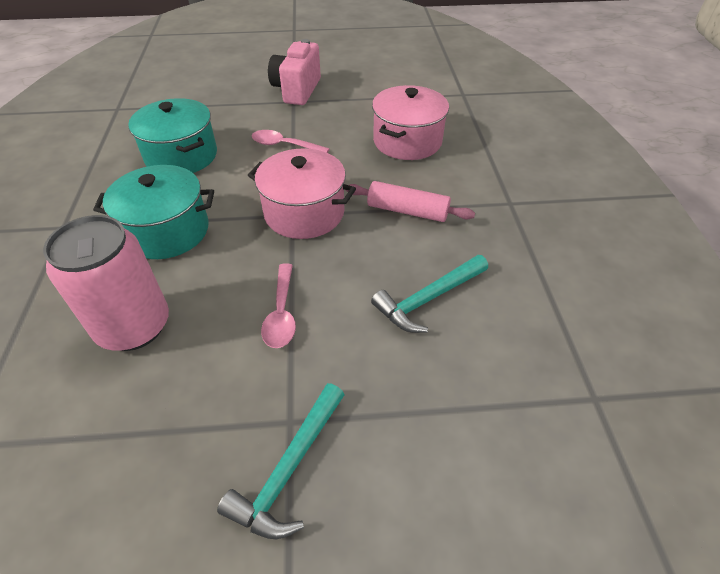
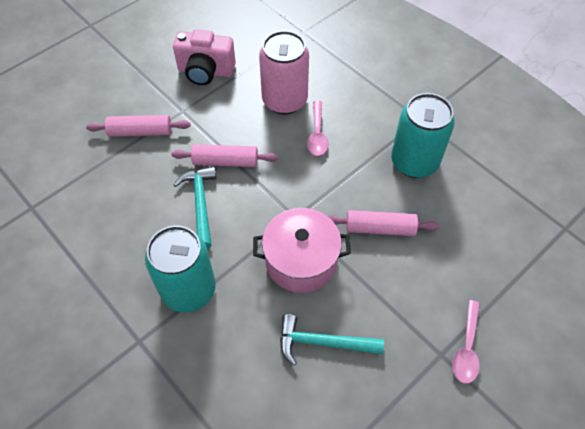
pink pot: [248,148,356,239] [372,85,449,160] = 2 -> [253,208,351,293] = 1
pink rolling pin: [346,181,475,222] = 1 -> [86,115,191,137] [171,144,278,167] [328,210,440,236] = 3
turquoise can: none = 0 -> [145,225,216,312] [391,93,455,178] = 2
turquoise pot: [93,165,214,259] [128,98,217,173] = 2 -> none = 0

